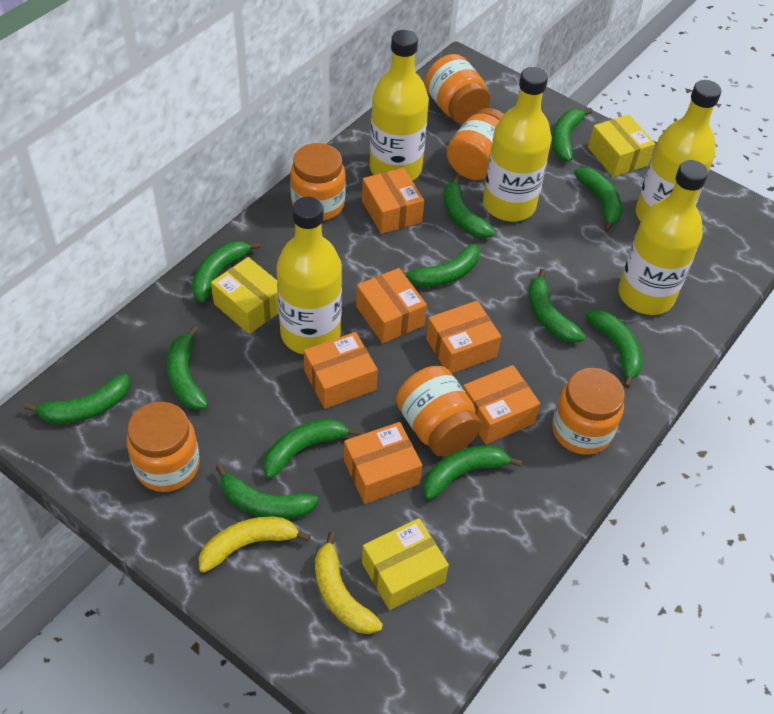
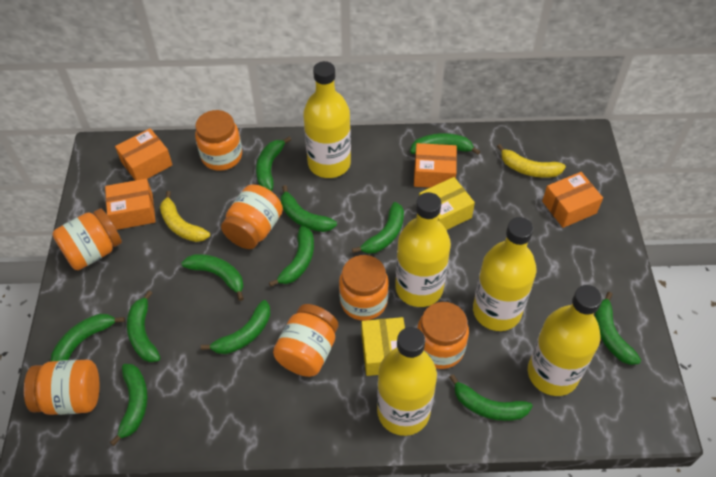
orange box: [304,332,378,409] [344,422,422,504] [356,268,427,343] [362,167,424,234] [426,301,501,374] [463,365,540,444] = 6 -> [105,179,156,230] [115,128,172,180] [414,143,457,188] [542,172,603,228] = 4
orange jar: [127,402,200,492] [290,143,346,221] [396,366,482,457] [425,54,491,124] [447,108,504,180] [552,368,625,455] = 6 -> [24,360,99,415] [52,209,122,270] [195,110,242,171] [221,185,283,249] [273,304,338,377] [339,255,389,321] [417,302,469,369] = 7
yellow box: [211,257,279,334] [362,518,449,610] [588,115,655,177] = 3 -> [361,317,405,376] [419,177,475,230] = 2

